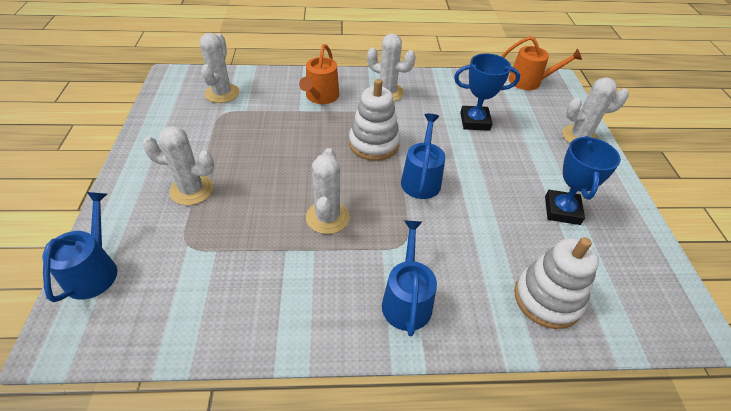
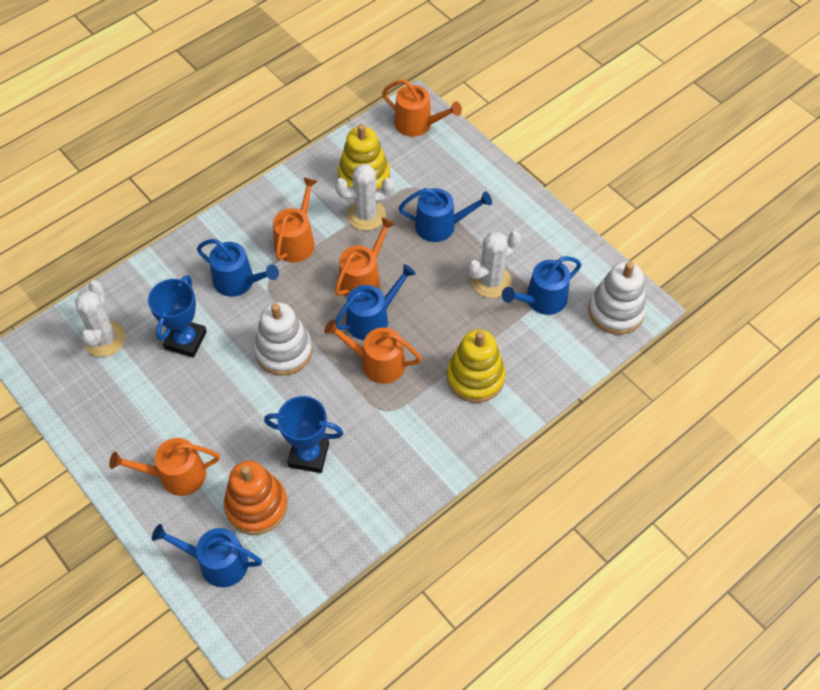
blue watering can: [42,192,117,302] [382,220,437,336] [401,114,445,199] = 3 -> [152,524,262,587] [197,239,279,297] [335,264,416,340] [399,188,492,242] [502,256,582,315] = 5
orange stacking toy: none = 0 -> [224,461,288,535] = 1
orange watering can: [299,44,339,104] [502,36,582,90] = 2 -> [109,438,220,496] [273,177,318,263] [324,319,422,384] [335,217,395,297] [382,79,462,137] = 5
white cactus: [142,126,214,205] [200,33,240,103] [306,148,350,234] [367,33,416,102] [562,77,629,143] = 5 -> [75,280,126,357] [335,164,394,231] [468,231,521,298] = 3
yellow stacking toy: none = 0 -> [338,124,390,189] [447,329,506,403] = 2

